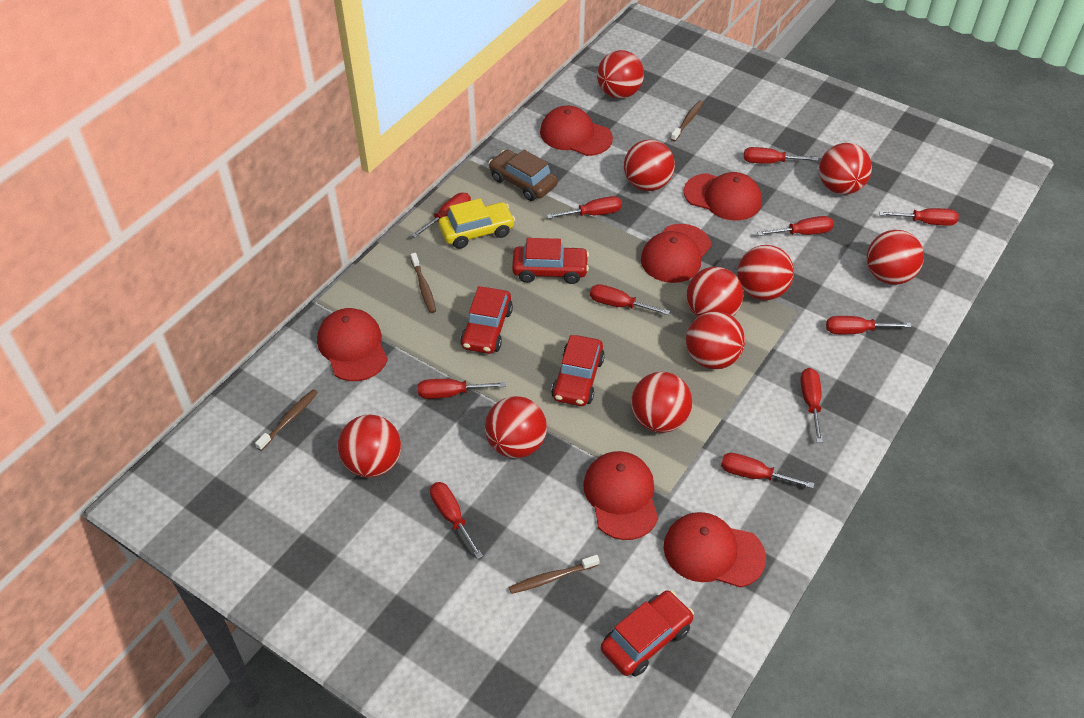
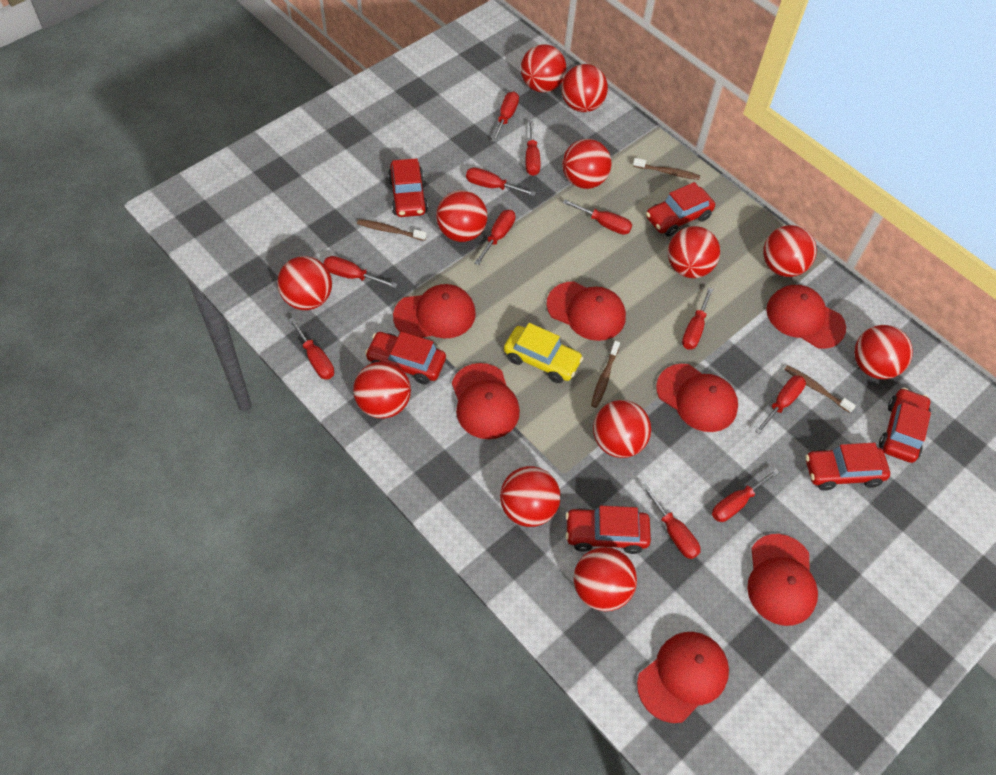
brown car: [489,150,557,201] = 1 -> none = 0
red ball: [338,415,401,478] [485,396,547,458] [597,50,644,99] [624,140,675,191] [631,372,692,433] [686,267,743,317] [686,311,745,369] [737,245,794,300] [819,143,872,195] [867,230,924,285] = 10 -> [277,256,332,310] [353,361,411,419] [436,190,487,242] [500,466,561,527] [521,44,567,92] [561,64,608,112] [562,139,611,189] [574,547,637,611] [593,400,651,458] [668,226,720,278] [763,225,817,277] [854,325,913,379] = 12
red cap: [317,308,388,381] [540,105,613,156] [583,451,658,540] [641,224,711,283] [663,512,766,588] [684,172,762,220] = 6 -> [393,284,476,338] [452,363,520,439] [546,281,626,341] [637,632,729,723] [656,364,738,432] [747,534,818,626] [766,285,846,349] = 7
red car: [460,286,513,354] [512,238,589,284] [551,335,605,406] [601,590,694,676] = 4 -> [365,332,446,385] [388,158,428,217] [565,506,651,554] [646,182,715,237] [806,443,890,491] [879,388,931,463] = 6

